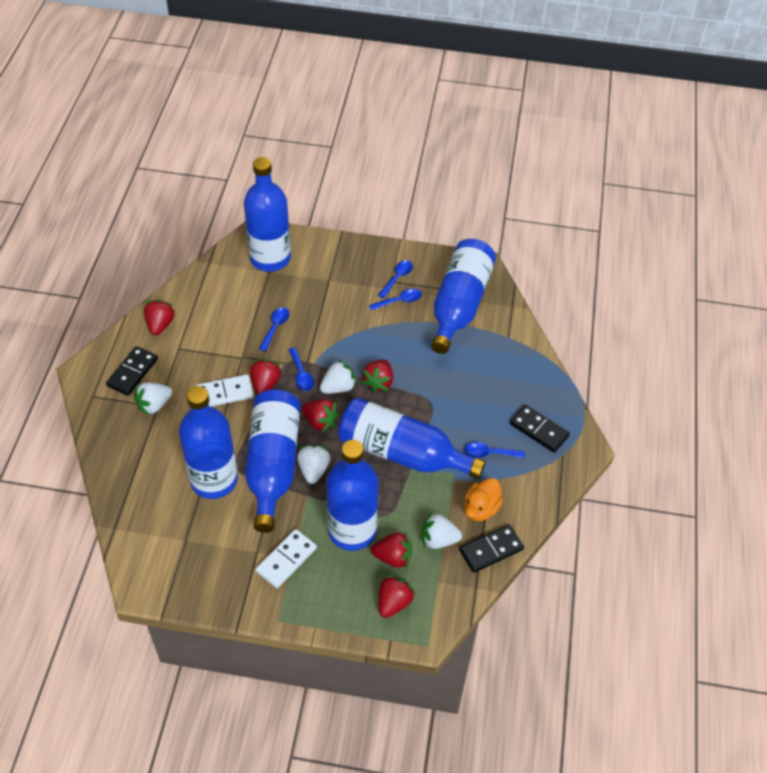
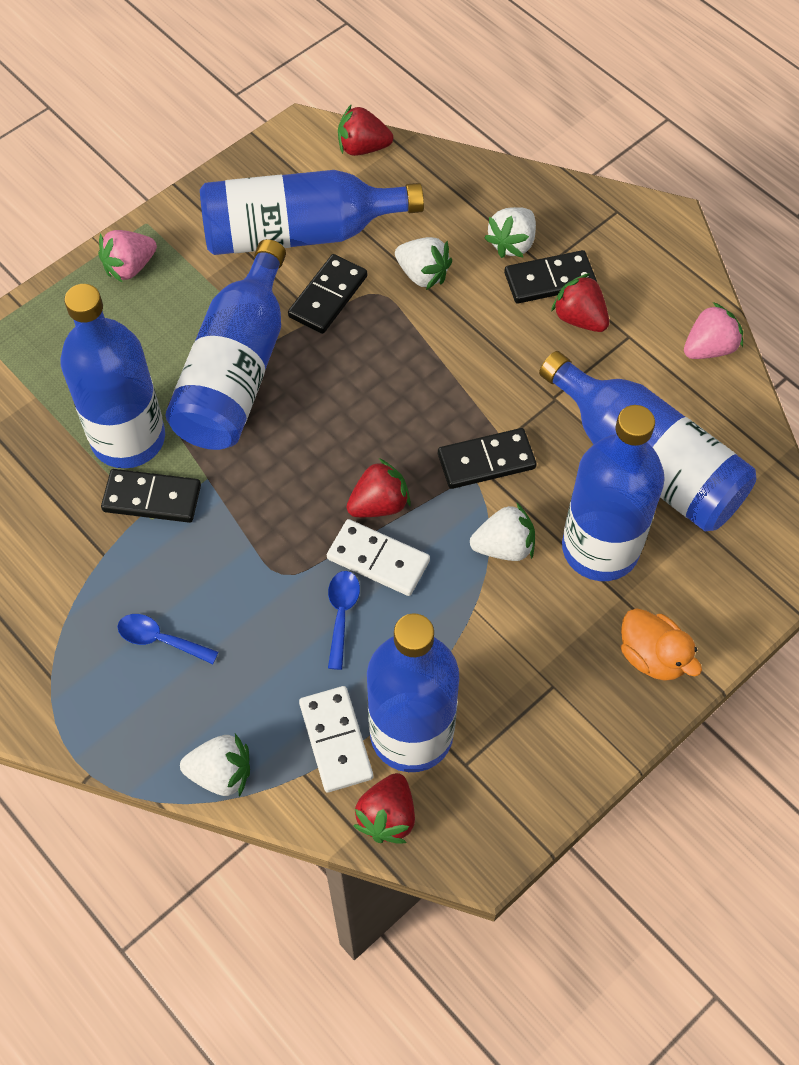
black domino: [106,346,158,396] [459,525,524,573] [510,405,570,453] = 3 -> [101,469,201,523] [288,254,367,334] [438,428,537,489] [504,250,597,304] = 4
blue spoon: [259,307,289,352] [289,347,314,391] [369,289,422,311] [378,260,413,298] [464,442,525,458] = 5 -> [117,614,218,664] [328,571,360,670] = 2
pink strawberry: none = 0 -> [98,230,157,283] [684,302,743,359] = 2
red strawberry: [144,300,175,335] [250,359,282,395] [302,399,339,433] [361,359,393,393] [371,532,412,568] [379,575,416,618] = 6 -> [338,104,393,156] [347,458,411,517] [353,773,415,844] [551,273,609,332] = 4

